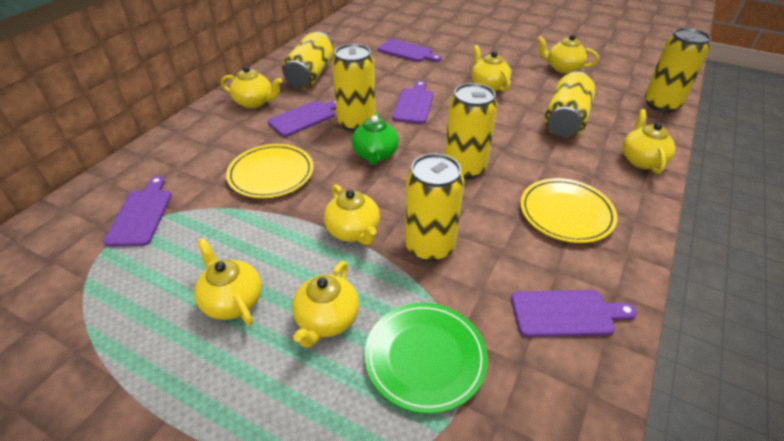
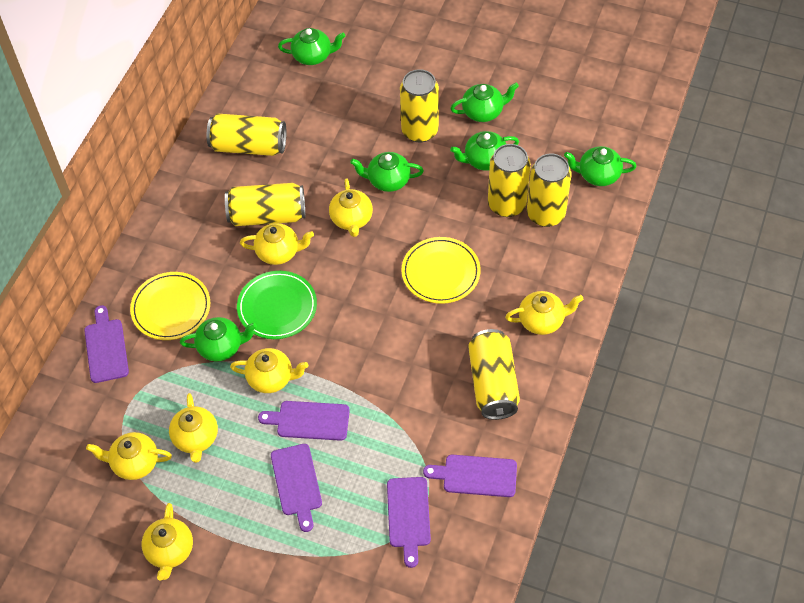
green teapot: [352,113,399,164] = 1 -> [180,317,257,361] [278,28,345,65] [350,152,424,192] [450,83,519,122] [450,131,519,171] [564,146,637,186] = 6

